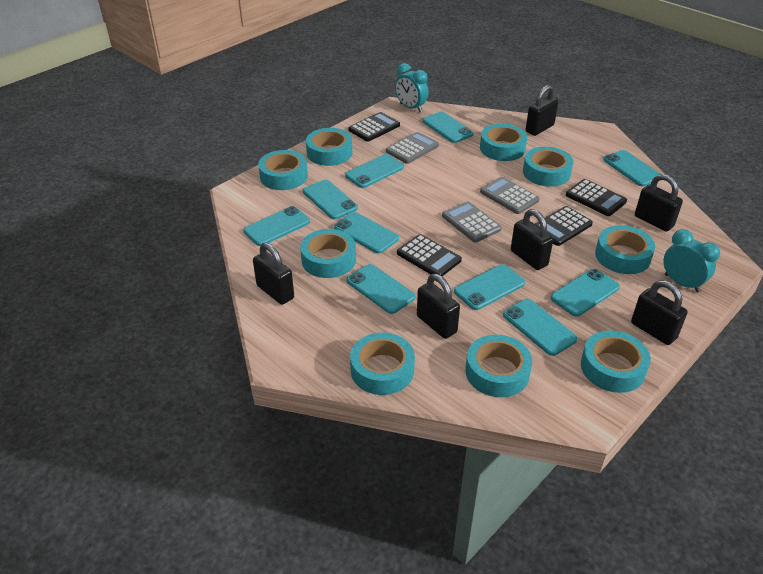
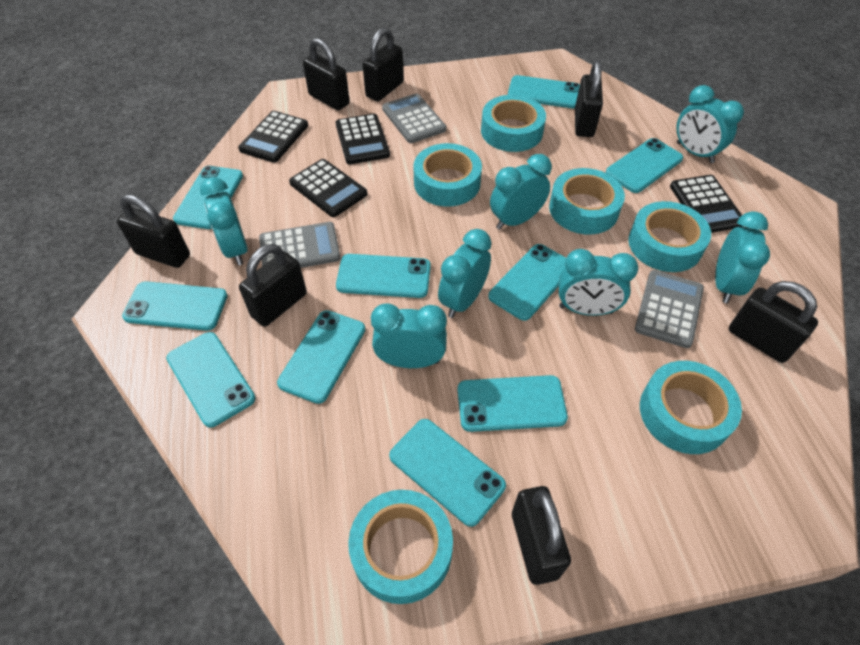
black padlock: [253,242,294,305] [417,274,460,339] [511,209,553,270] [526,85,558,136] [631,280,688,345] [635,174,683,232] = 6 -> [117,194,190,268] [239,244,307,327] [303,38,350,110] [362,28,404,101] [512,486,571,585] [575,60,603,137] [729,281,818,363] = 7
turquoise clock: [395,63,429,112] [663,229,720,293] = 2 -> [200,177,248,266] [371,303,447,368] [438,229,491,318] [490,154,552,230] [559,249,638,316] [676,85,744,163] [715,211,770,303] = 7
turquoise tape: [258,150,308,190] [300,229,356,278] [306,128,352,166] [350,333,415,395] [465,335,532,397] [480,124,527,161] [523,147,573,187] [581,330,651,393] [595,225,655,274] = 9 -> [348,490,453,604] [413,143,482,207] [481,95,546,152] [549,168,625,234] [628,201,711,272] [640,361,742,454] = 6

